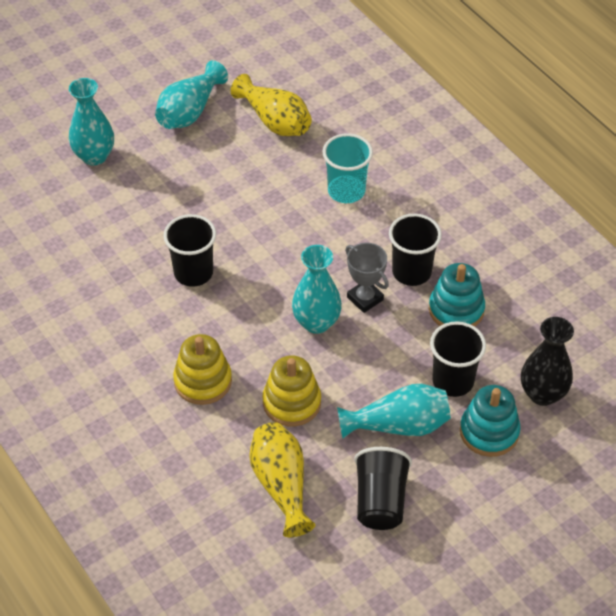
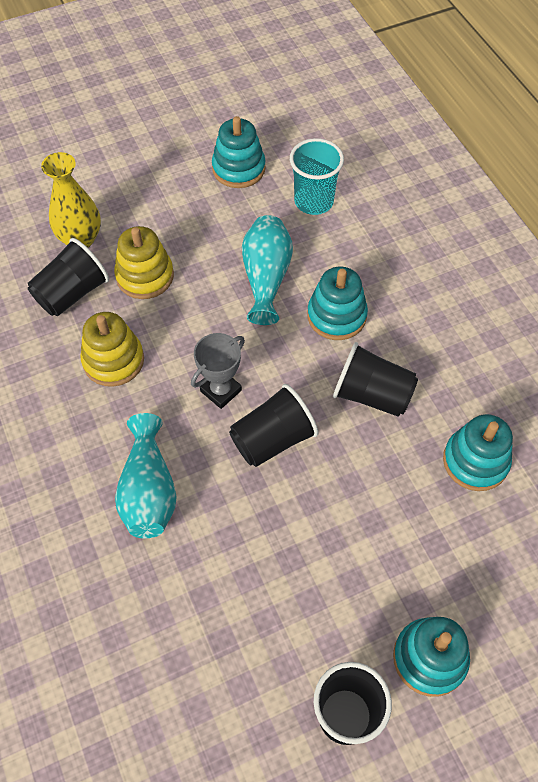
black vase: [521,317,574,406] = 1 -> none = 0
turquoise stacking toy: [429,263,485,327] [460,385,521,457] = 2 -> [212,116,266,188] [307,267,368,340] [393,617,470,697] [443,414,513,491] = 4
turquoise vase: [69,78,114,166] [155,60,228,129] [292,245,342,334] [337,384,451,438] = 4 -> [115,413,177,538] [242,215,293,325] = 2
yellow vase: [231,74,312,136] [249,422,316,537] = 2 -> [41,152,101,248] = 1

